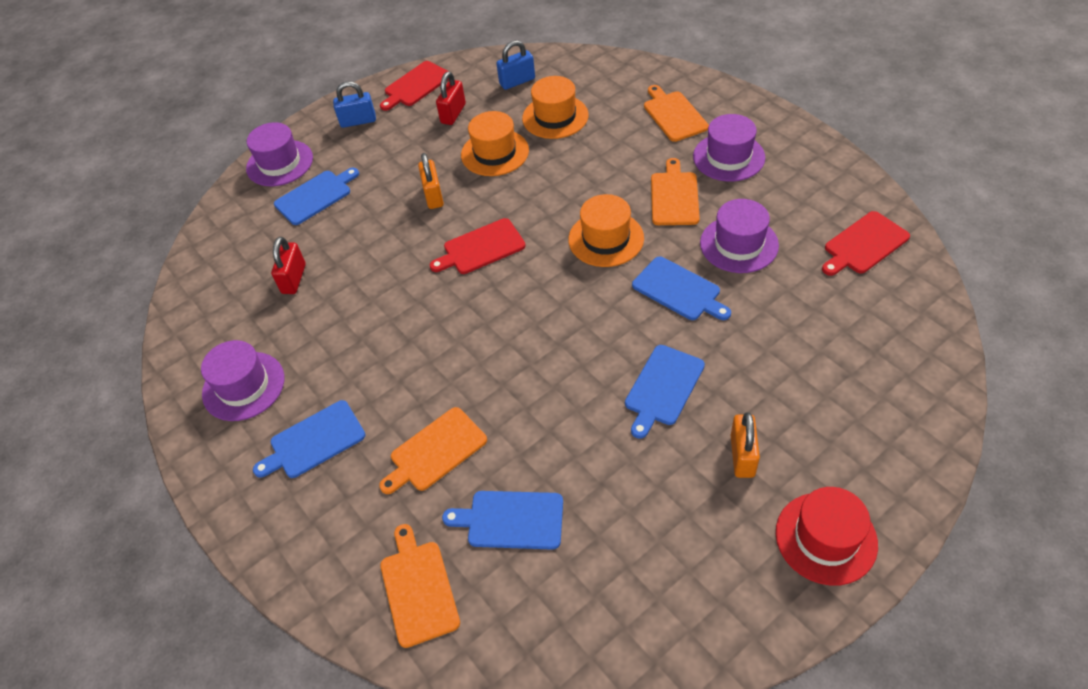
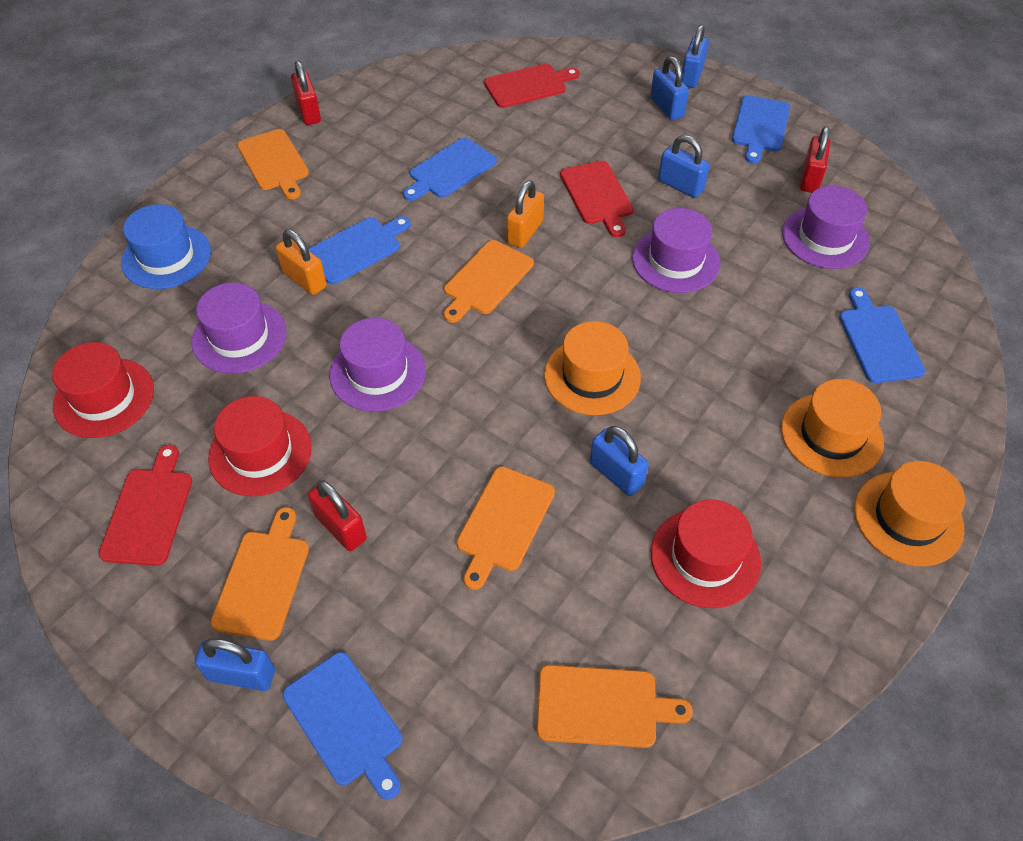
blue hat: none = 0 -> [121,204,211,289] = 1
blue padlock: [333,81,376,128] [496,40,535,90] = 2 -> [195,639,275,691] [590,426,649,496] [650,56,689,120] [658,135,710,198] [682,25,709,88] = 5
orange cutting board: [379,407,487,494] [380,524,460,648] [644,85,709,142] [651,158,700,225] = 4 -> [210,507,309,641] [237,129,309,199] [444,240,534,323] [456,466,555,590] [537,665,693,748] = 5
red hat: [776,487,878,586] = 1 -> [52,342,154,438] [208,396,312,496] [651,499,761,608] = 3
red padlock: [271,237,306,294] [436,72,466,125] = 2 -> [291,61,321,125] [308,481,367,551] [800,126,830,193] = 3

